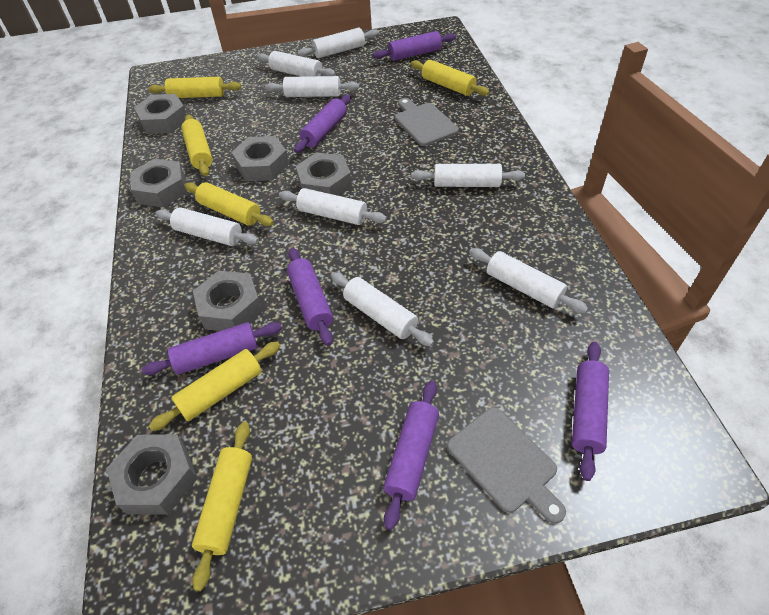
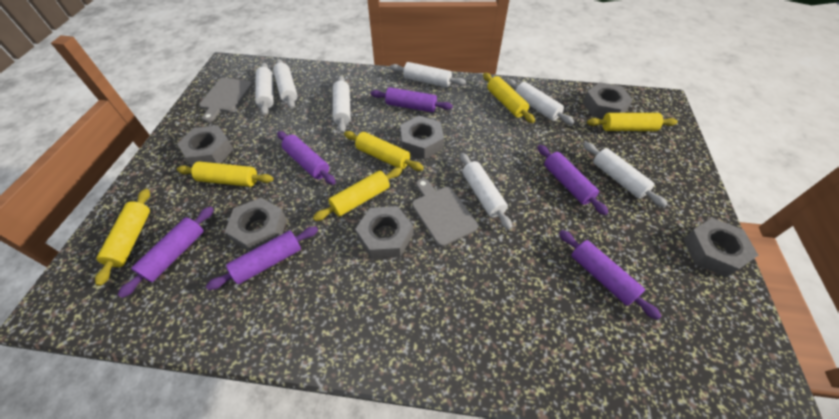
white rolling pin: [156,207,259,246] [257,51,336,77] [265,76,359,97] [279,188,387,225] [297,28,379,58] [331,272,434,346] [411,164,525,187] [469,248,588,313] = 8 -> [255,62,274,115] [273,59,297,109] [333,75,351,133] [390,62,466,87] [460,153,512,230] [506,79,574,125] [583,142,667,207] = 7

